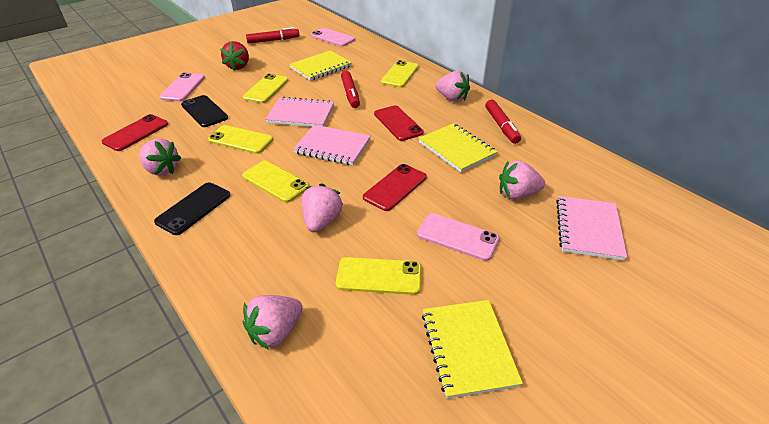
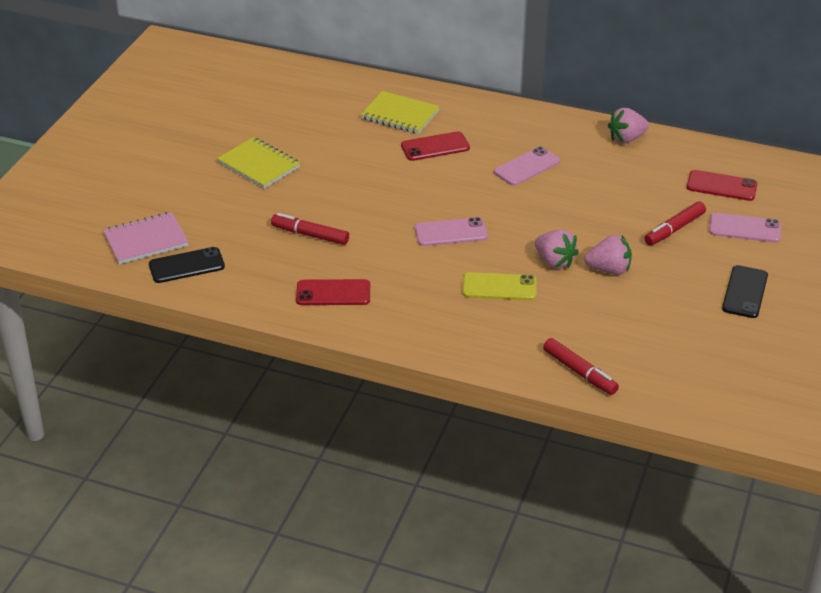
pink notebook: [265,96,334,127] [293,125,371,165] [556,196,627,261] = 3 -> [103,212,189,264] = 1
pink strawberry: [139,138,181,176] [243,295,303,350] [301,184,343,232] [435,70,470,102] [499,160,545,200] = 5 -> [535,230,579,269] [584,235,632,275] [608,108,649,144] = 3
red strawberry: [220,41,249,71] = 1 -> none = 0
yellow notebook: [289,50,352,81] [419,123,497,172] [422,300,523,399] = 3 -> [217,137,300,189] [361,91,440,134] = 2
yellow phone: [208,125,273,154] [242,74,288,103] [242,161,309,203] [336,257,421,295] [381,60,419,88] = 5 -> [462,272,537,300] = 1

